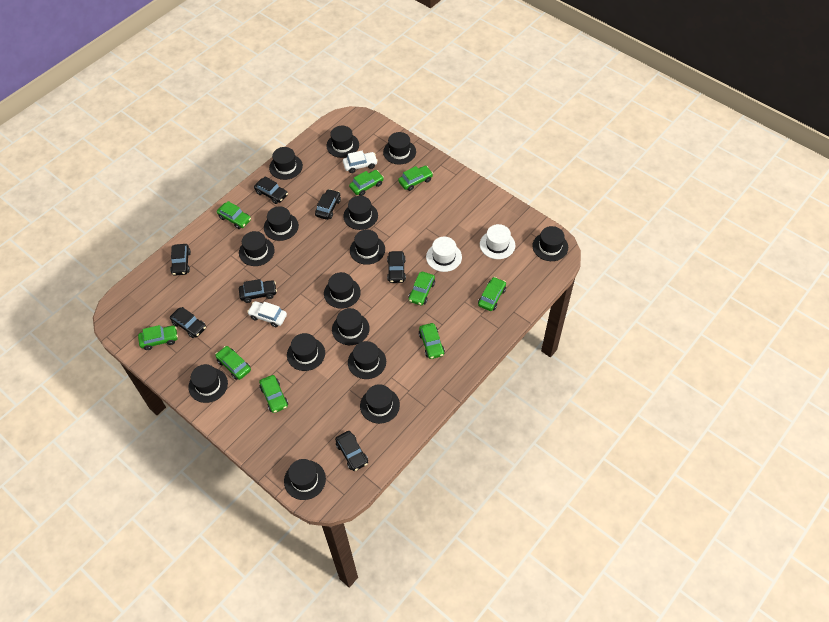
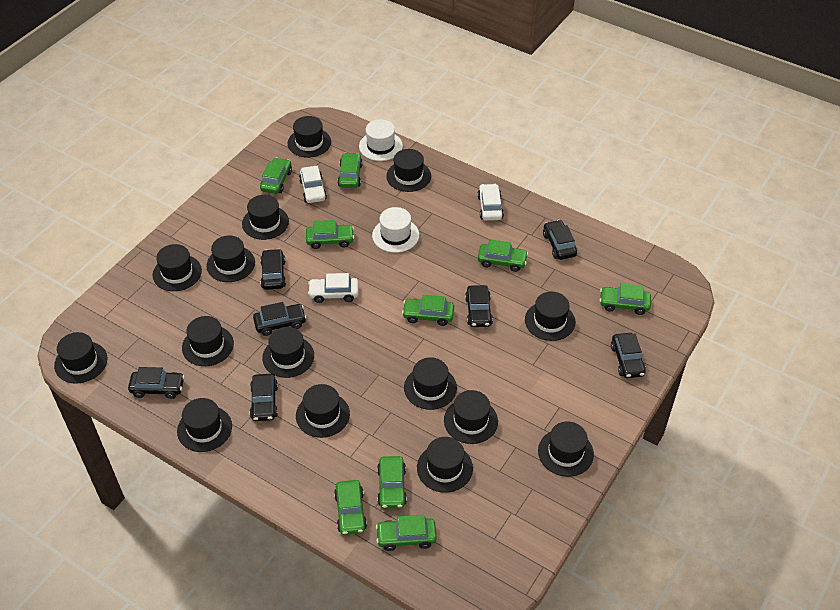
white car: [247,301,287,327] [343,151,378,173] = 2 -> [299,165,327,203] [308,273,358,303] [477,184,504,221] = 3

